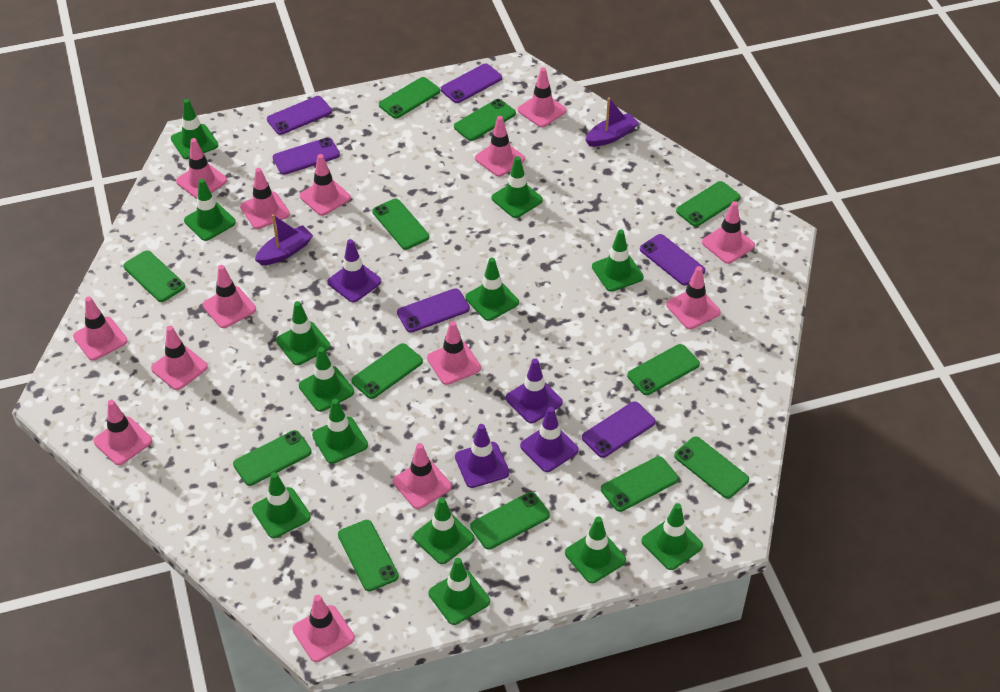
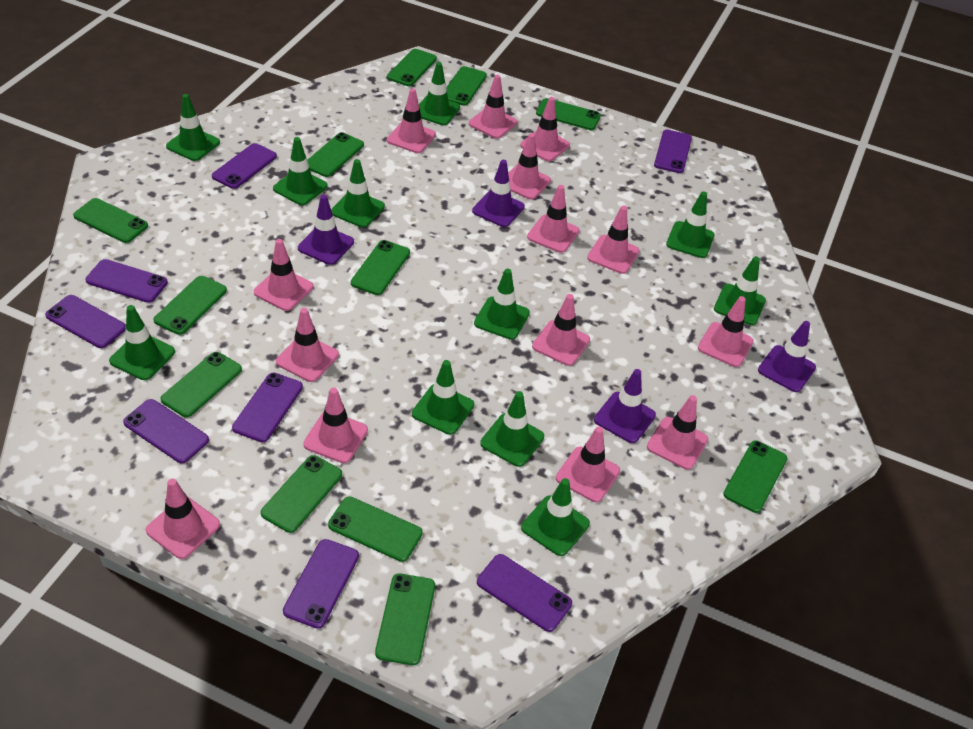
green traffic cone: [171,99,218,159] [184,179,236,241] [252,472,311,538] [276,301,331,365] [299,347,354,412] [312,399,368,464] [413,497,474,564] [429,558,490,625] [465,258,519,321] [492,156,543,218] [565,516,626,583] [592,229,644,292] [641,503,703,570] = 13 -> [109,305,175,380] [166,94,220,161] [273,137,328,205] [331,159,385,228] [412,360,474,435] [419,62,460,125] [474,269,530,340] [480,391,544,467] [521,478,590,556] [666,191,715,258] [714,256,766,325] = 11
purple boat: [255,214,313,265] [585,97,639,147] = 2 -> none = 0
purple phone: [267,96,332,135] [273,137,340,175] [397,288,470,333] [441,63,502,103] [582,401,656,458] [640,234,705,286] = 6 -> [45,295,126,348] [85,259,168,303] [123,399,209,463] [212,143,277,189] [232,372,303,442] [283,539,359,629] [477,554,572,632] [654,130,692,173] = 8

